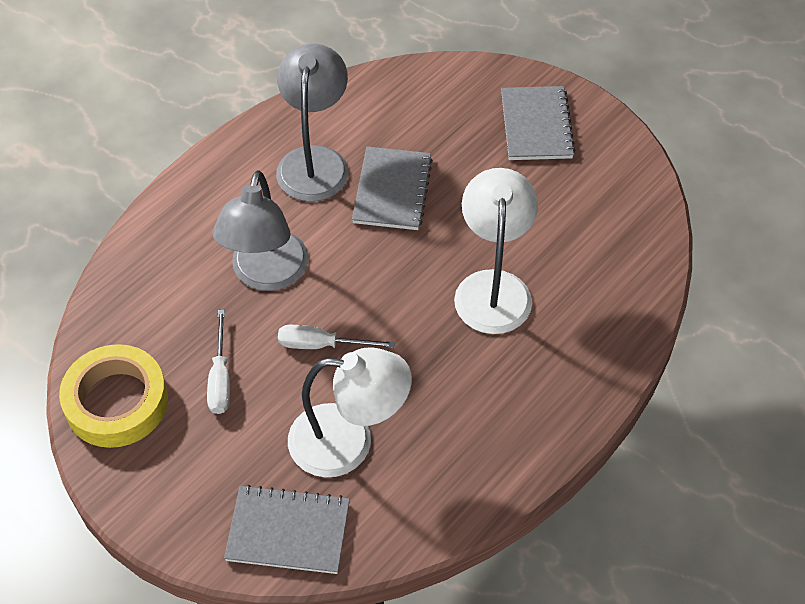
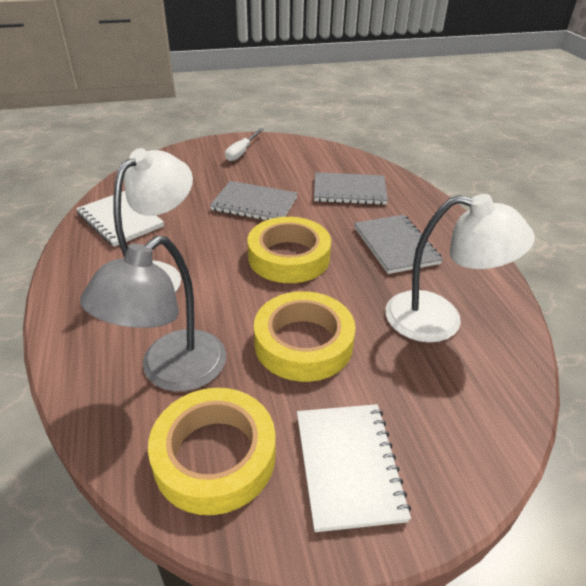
grey lamp: [212,170,309,291] [276,44,349,202] = 2 -> [80,236,226,392] = 1
white notebook: none = 0 -> [76,191,164,247] [297,404,411,532] = 2
white screwdriver: [207,310,230,414] [278,325,395,349] = 2 -> [225,128,264,161] = 1
yellow tape: [59,344,168,448] = 1 -> [148,388,276,515] [248,217,331,283] [254,291,356,382] = 3

